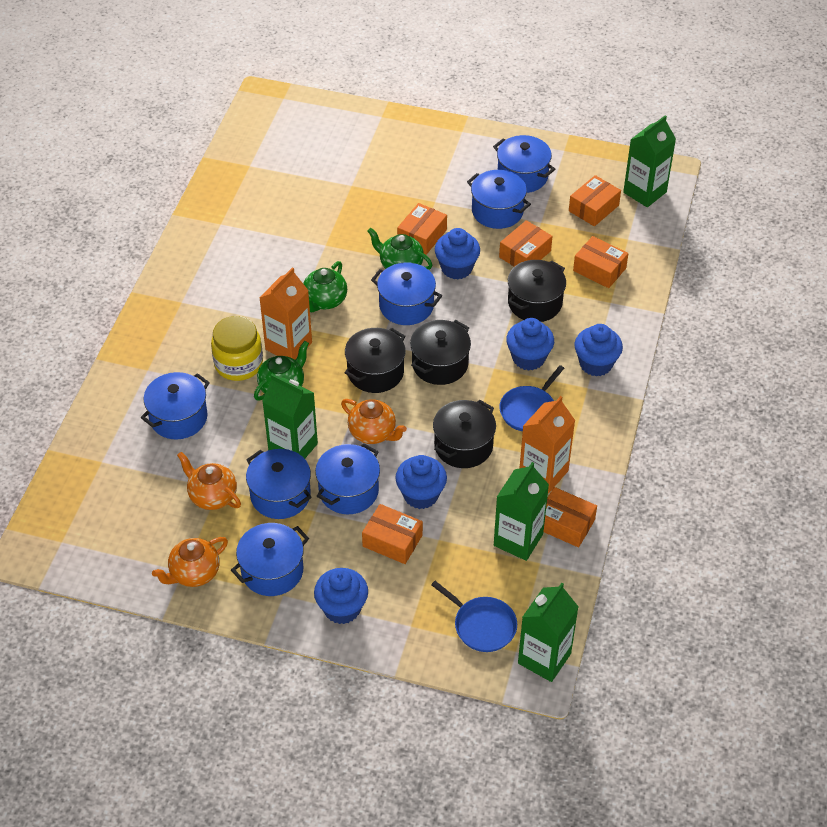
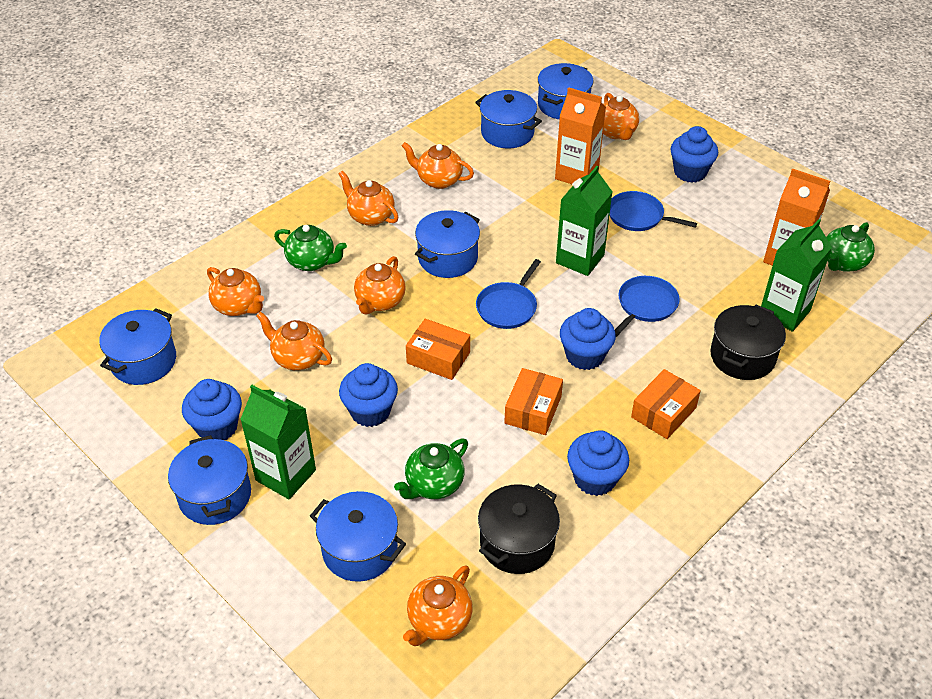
black pot: [345,328,406,393] [410,320,471,385] [433,400,496,468] [508,260,566,322] = 4 -> [478,484,560,574] [710,305,786,380] = 2
blue pan: [431,581,517,652] [499,365,564,431] = 2 -> [476,259,541,329] [610,191,697,231] [615,276,680,337] = 3
blue pot: [141,372,210,439] [231,523,309,596] [246,449,312,519] [315,443,380,514] [371,263,442,325] [467,170,531,229] [493,135,555,193] = 7 -> [99,308,176,385] [168,435,251,525] [310,491,406,582] [415,210,480,278] [475,90,542,148] [538,63,594,119] = 6
green carton: [262,374,318,459] [494,462,549,561] [518,583,579,682] [623,115,676,207] = 4 -> [240,385,316,499] [556,166,613,276] [761,219,832,332] = 3
orange box: [362,504,423,564] [397,203,447,255] [499,220,552,267] [544,487,597,547] [569,175,621,226] [573,236,628,288] = 6 -> [406,319,470,380] [504,368,563,435] [631,369,701,439] = 3
orange teapot: [152,537,228,587] [177,452,241,510] [341,399,407,444] = 3 -> [207,267,264,316] [256,311,332,370] [338,170,398,226] [354,256,406,315] [402,142,474,189] [403,565,473,646] [603,93,639,140] = 7
yellow jar: [211,316,263,381] = 1 -> none = 0

